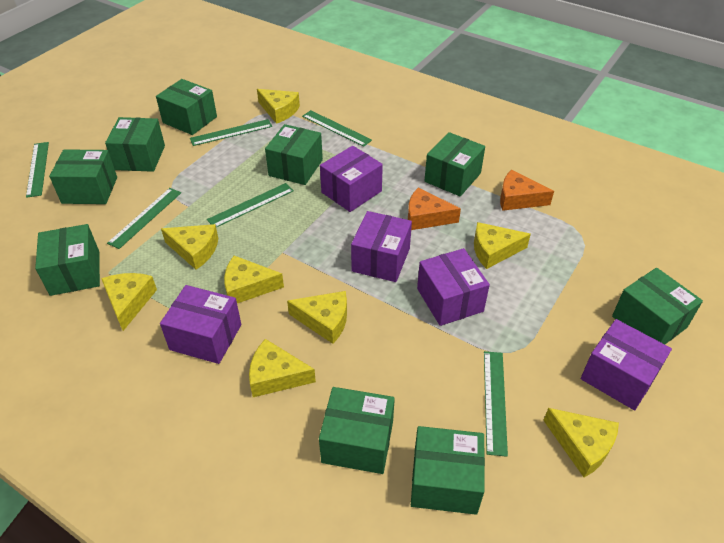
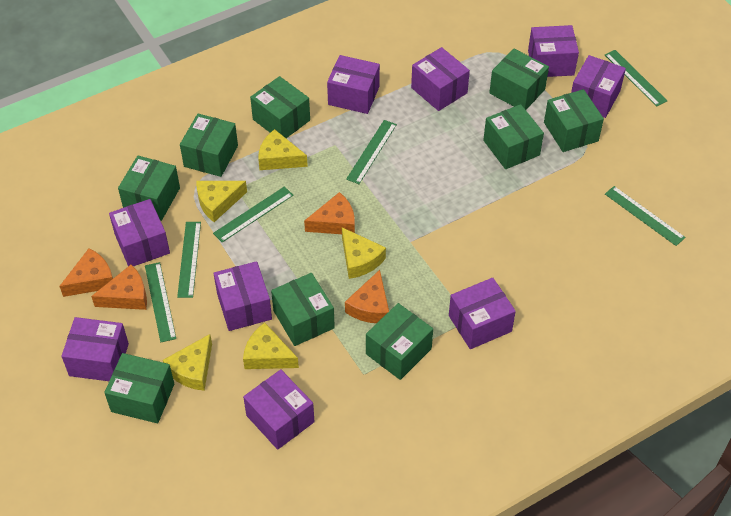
orange cheese: [408,187,461,230] [500,170,554,211] = 2 -> [59,249,113,297] [91,265,147,310] [304,192,355,234] [345,270,389,323] = 4
purple box: [160,285,241,364] [320,146,383,212] [351,211,412,282] [417,248,490,326] [581,319,672,411] = 5 -> [61,317,129,381] [109,199,170,266] [213,261,272,331] [243,369,315,450] [327,55,380,114] [411,47,470,111] [449,278,516,349] [528,25,579,77] [571,55,626,118] = 9
yellow cheese: [101,273,157,331] [161,224,218,270] [224,256,284,303] [249,339,316,397] [257,89,300,124] [287,291,347,344] [474,222,531,269] [543,408,619,477] = 8 -> [163,334,212,391] [197,181,247,222] [243,323,299,369] [258,129,308,170] [342,227,386,279] = 5

